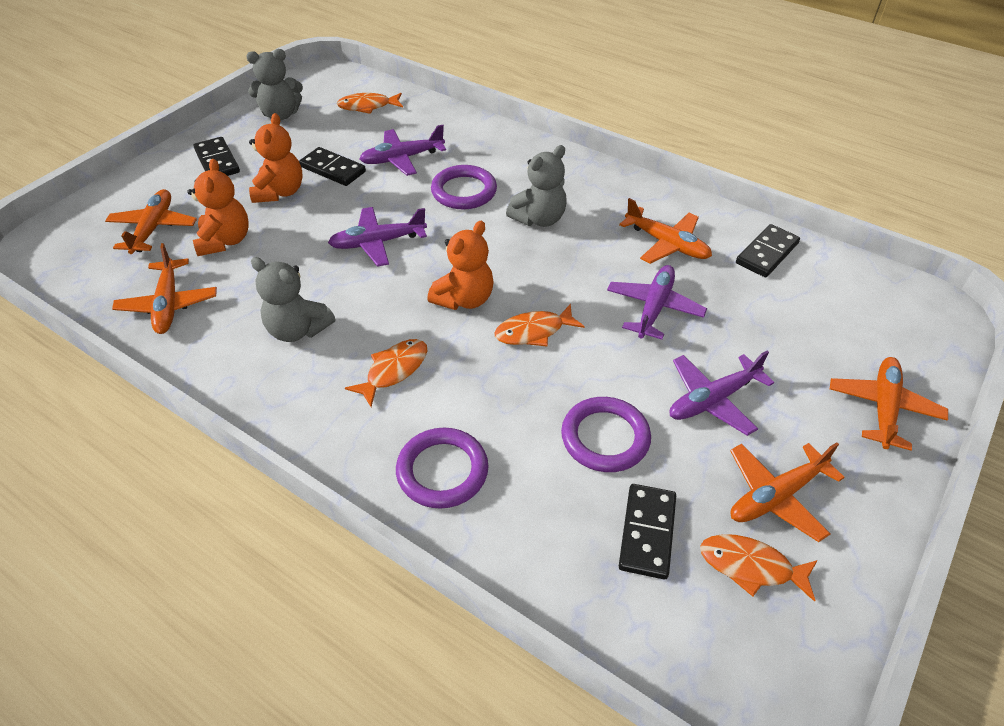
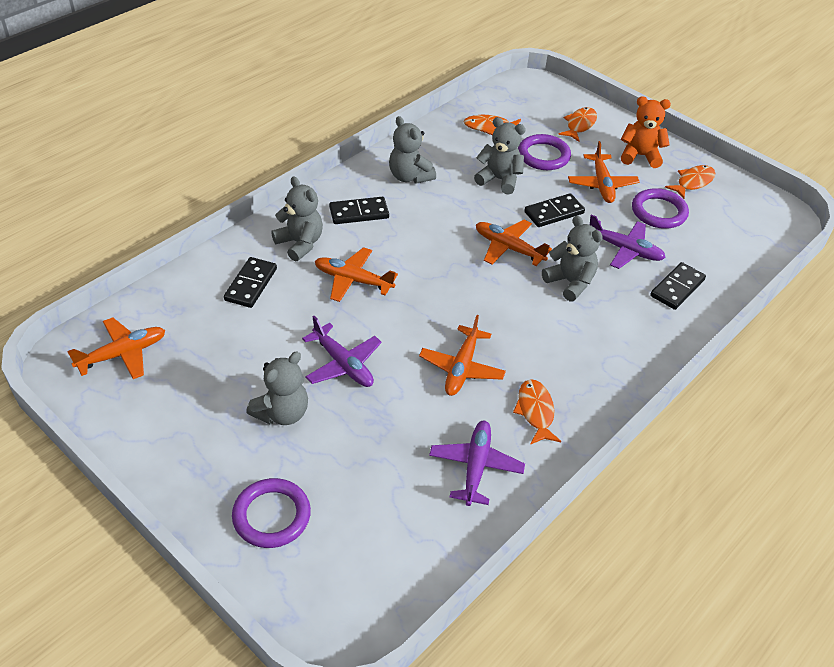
grey teddy bear: [246,49,303,120] [251,257,335,342] [506,145,567,227] = 3 -> [246,352,308,425] [271,176,323,261] [389,116,436,184] [474,117,526,194] [542,216,603,302] = 5
orange teddy bear: [187,159,249,256] [249,113,303,203] [427,221,494,310] = 3 -> [621,96,671,168] = 1
purple plane: [328,207,427,267] [360,125,446,176] [607,265,707,339] [669,351,775,436] = 4 -> [302,316,382,387] [429,420,525,506] [590,215,666,269] = 3

